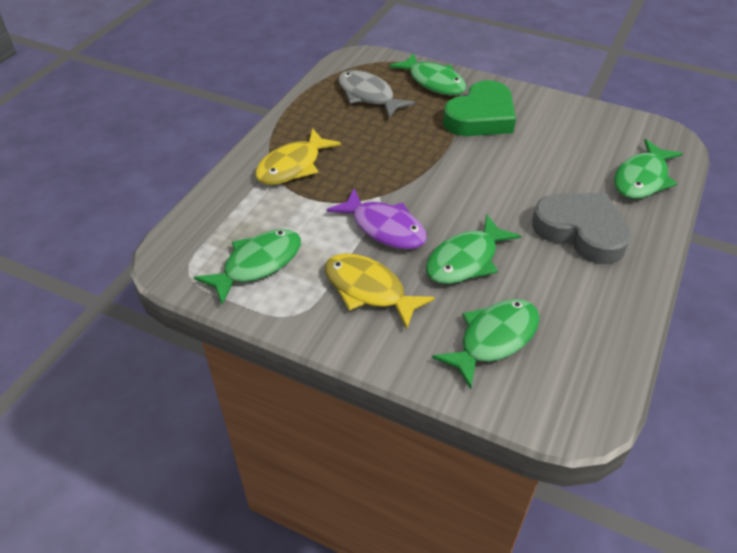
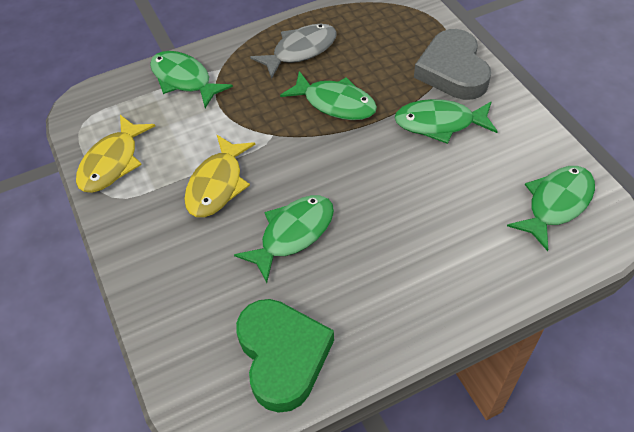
purple fish: [327,188,427,249] = 1 -> none = 0

